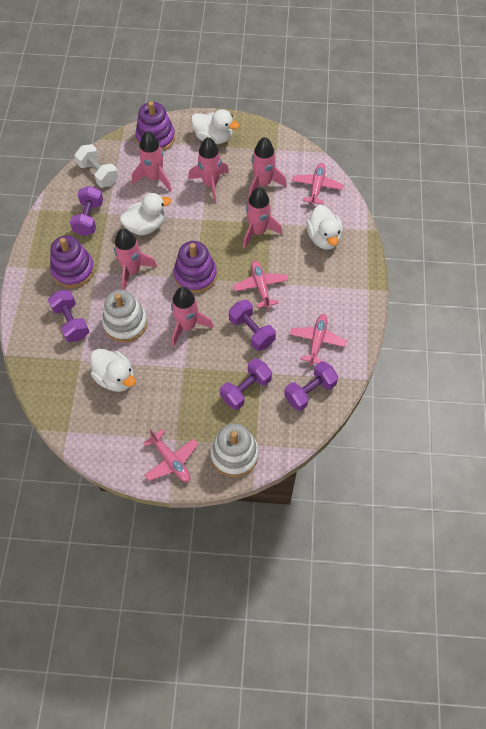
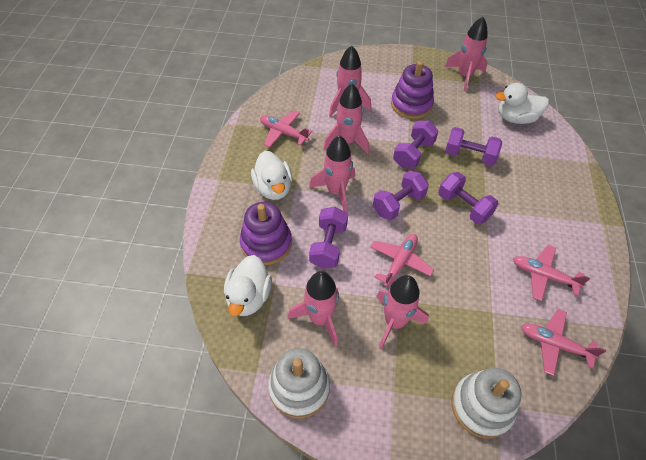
purple stacking toy: [50,236,95,288] [135,101,175,151] [174,241,217,293] = 3 -> [240,202,292,265] [391,61,434,119] = 2
white duck: [90,349,135,392] [120,193,171,235] [191,109,239,144] [306,205,343,250] = 4 -> [224,255,272,316] [251,151,292,200] [495,83,549,124] = 3
white dumbbell: [74,144,118,188] = 1 -> none = 0

